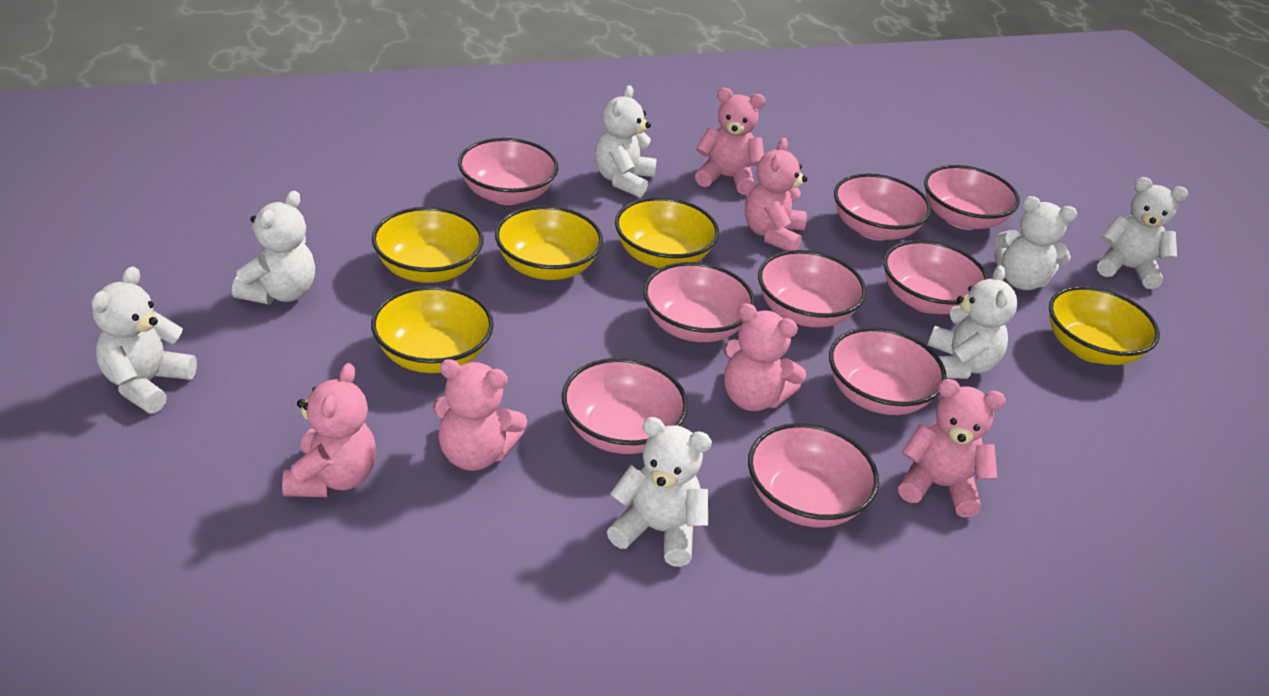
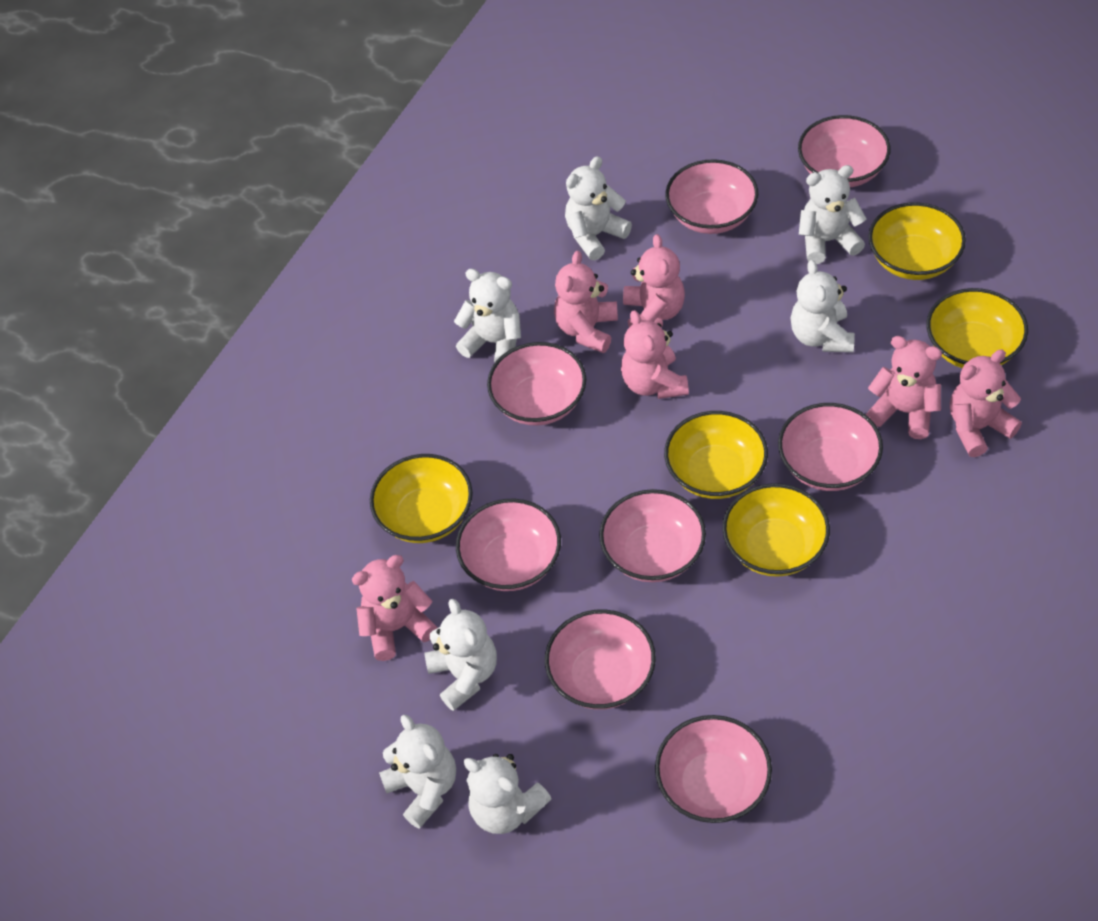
pink bowl: [458,138,559,205] [562,358,688,454] [643,262,755,342] [748,423,879,528] [758,250,866,327] [829,327,947,415] [834,174,932,241] [883,240,989,314] [924,165,1020,230] = 9 -> [456,499,561,591] [487,342,586,426] [545,609,656,710] [599,489,706,582] [655,715,772,823] [665,159,759,234] [778,403,883,491] [798,115,891,187] = 8

